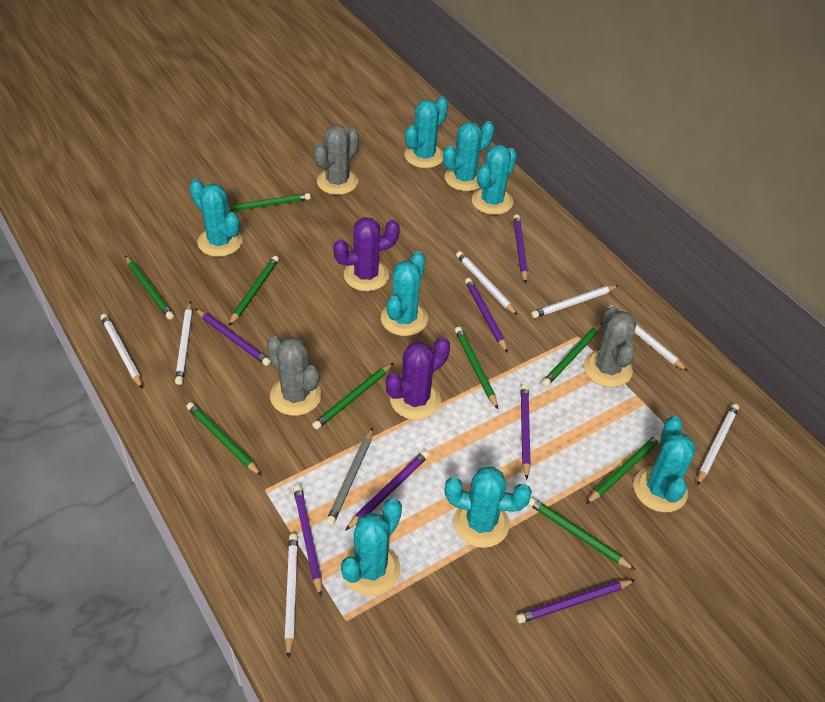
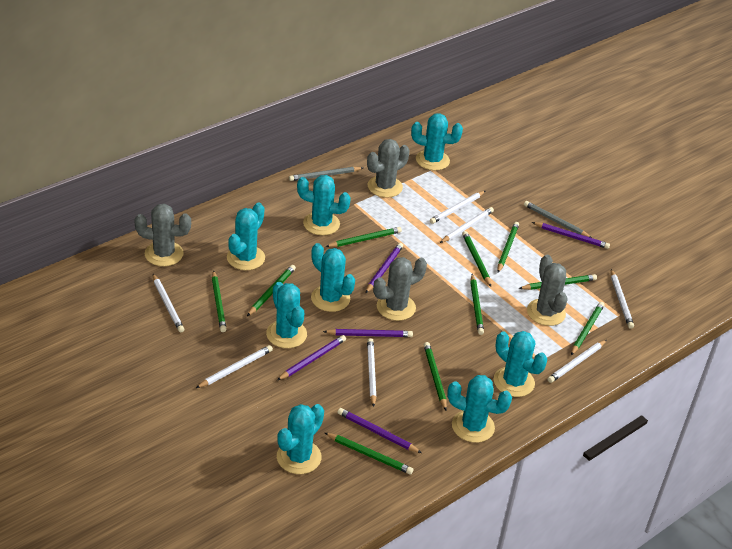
green pencil: [125,256,174,320] [187,402,262,476] [228,193,311,212] [229,256,279,326] [312,363,393,430] [455,327,498,409] [528,497,636,570] [542,323,602,387] [586,434,661,504] = 9 -> [212,270,227,332] [247,265,296,316] [325,227,402,247] [325,433,413,474] [424,342,447,410] [462,231,491,287] [470,274,484,335] [497,222,519,273] [518,274,597,290] [571,302,604,355] = 10
grey cactus: [267,336,321,416] [314,125,359,195] [584,306,636,387] = 3 -> [134,204,191,266] [367,139,410,198] [373,257,427,321] [527,255,568,326] = 4
grey pencil: [326,428,373,525] = 1 -> [289,167,363,181] [524,201,592,238] = 2
purple cactus: [333,217,400,291] [386,337,450,420] = 2 -> none = 0
purple pencil: [195,309,271,366] [293,485,322,597] [345,450,429,531] [465,278,508,353] [513,214,528,283] [516,579,635,624] [521,384,531,480] = 7 -> [277,335,346,380] [323,329,413,337] [337,408,422,453] [366,243,403,293] [532,222,610,249] = 5

